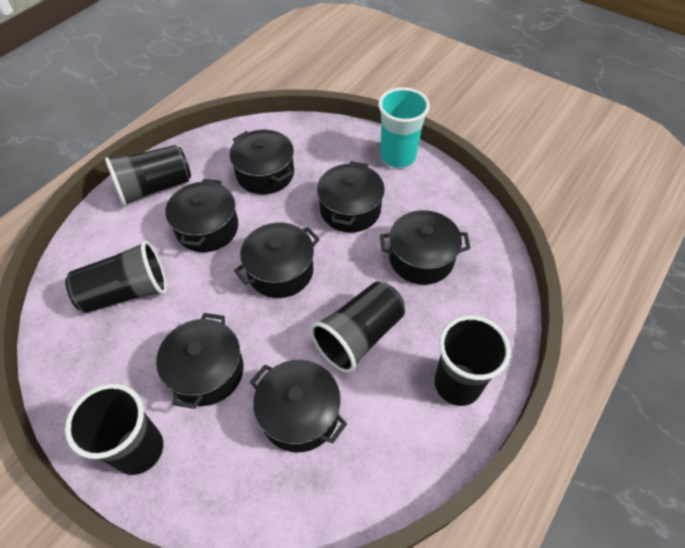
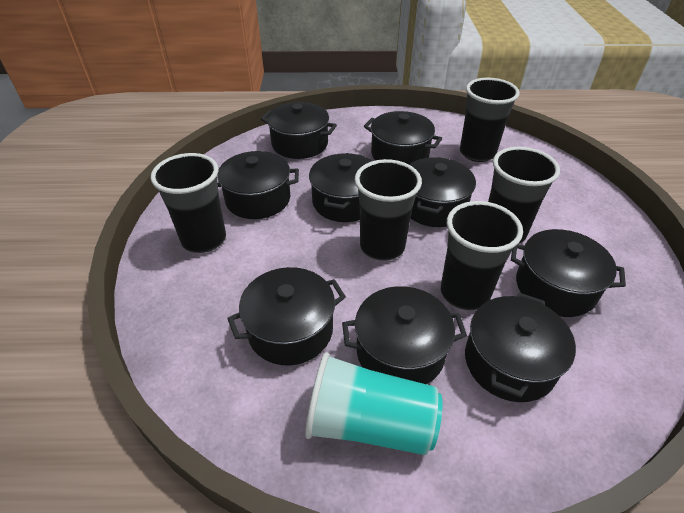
black pot: [156,313,244,409] [166,179,238,252] [229,130,294,195] [234,222,320,298] [250,360,347,452] [317,161,385,233] [380,210,471,285] = 7 -> [217,151,299,219] [227,267,346,366] [261,102,337,159] [309,153,372,222] [342,286,467,384] [364,111,442,164] [409,157,476,227] [465,293,576,402] [511,229,626,317] = 9

